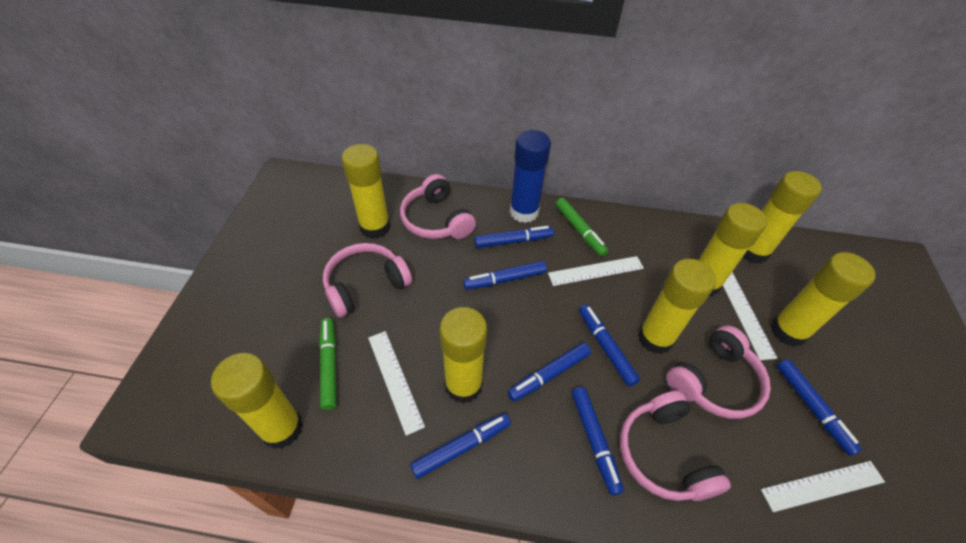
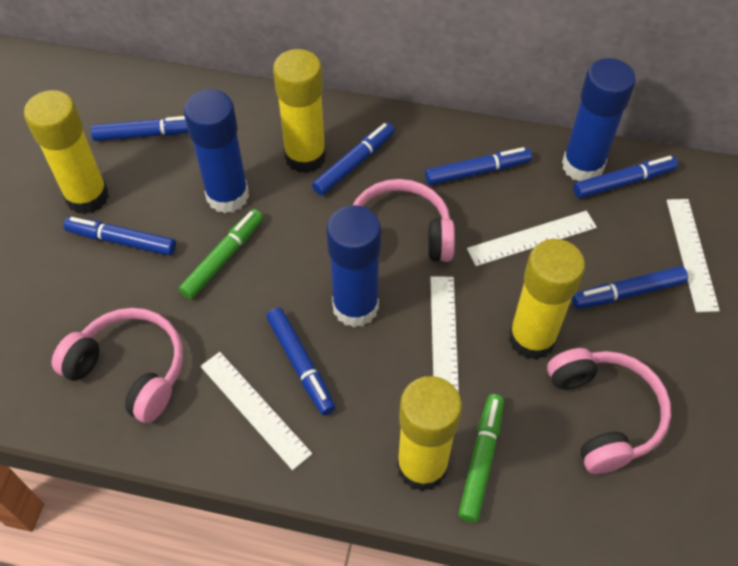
blue glue stick: [510,130,551,223] = 1 -> [184,89,249,213] [326,205,381,327] [562,58,636,181] = 3
pink headphones: [323,243,412,317] [400,174,476,239] [620,391,731,501] [666,326,771,419] = 4 -> [52,308,183,423] [353,179,455,262] [547,348,671,474] = 3
yellow glue stick: [211,353,303,449] [342,144,390,239] [439,307,487,404] [638,259,716,354] [699,203,767,297] [743,171,822,264] [770,252,876,347] = 7 -> [24,90,109,214] [273,49,326,173] [397,376,462,491] [509,239,585,360] = 4

